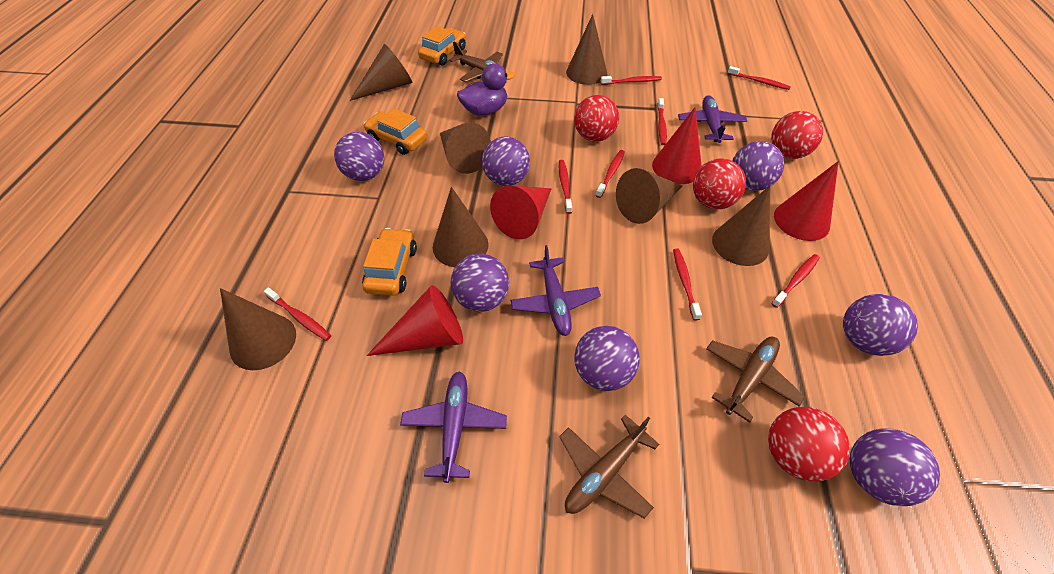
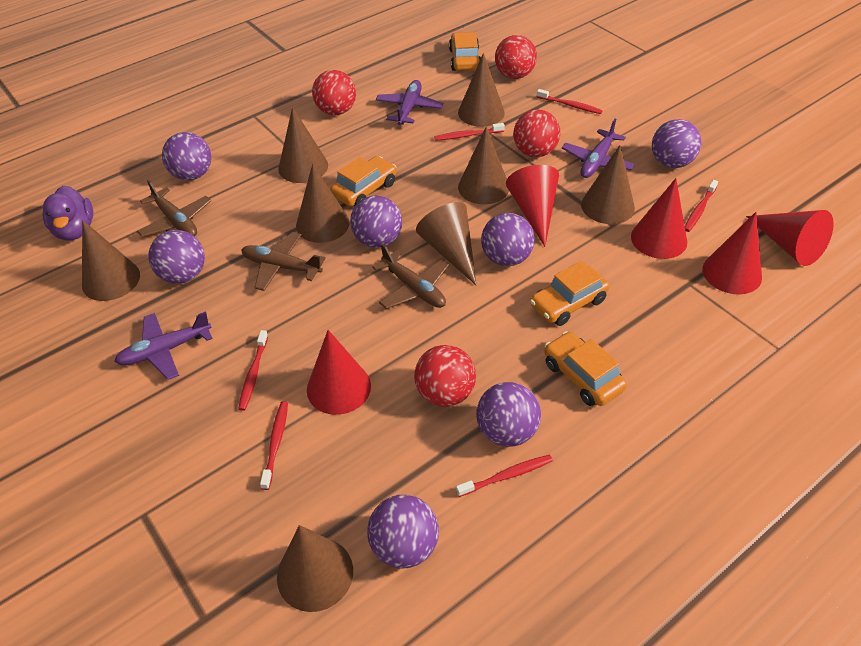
brown cone: [220,288,296,370] [350,44,413,101] [433,187,489,267] [440,122,491,174] [566,14,607,85] [616,168,682,224] [712,186,770,266] = 7 -> [82,220,140,301] [277,525,353,612] [278,107,328,183] [296,164,350,243] [416,202,477,286] [458,53,505,127] [458,127,509,204] [581,145,635,224] = 8
orange car: [362,228,417,296] [364,108,427,155] [418,26,466,66] = 3 -> [330,156,396,206] [449,32,481,71] [530,261,610,326] [544,331,627,406] = 4
red cone: [367,285,463,356] [490,185,551,239] [652,107,702,184] [774,161,839,241] = 4 -> [307,330,371,415] [506,165,559,247] [631,178,687,259] [702,212,762,294] [746,210,834,266] = 5
red toothbrush: [264,287,331,341] [559,160,572,214] [596,150,625,198] [601,76,662,85] [657,98,667,145] [673,248,702,320] [728,66,791,90] [771,254,820,308] = 8 -> [238,330,268,411] [260,401,288,490] [434,123,505,141] [456,455,553,497] [537,89,603,114] [685,180,718,232] = 6

